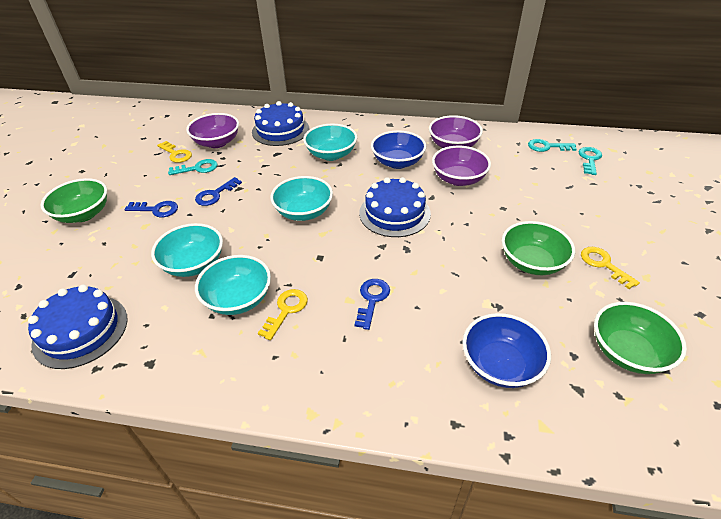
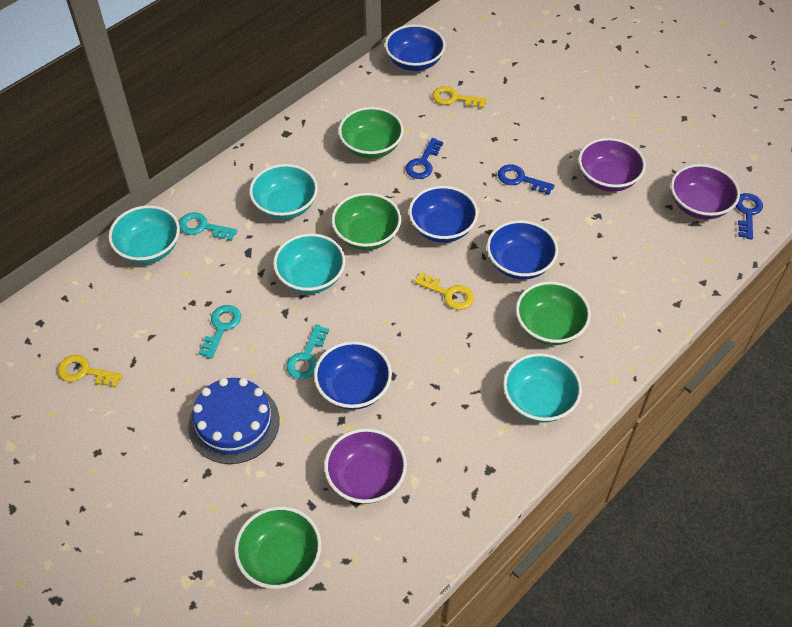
blue bowl: [371,130,426,169] [462,313,551,388] = 2 -> [314,341,392,410] [385,24,446,71] [409,186,478,243] [487,220,558,280] = 4
blue cake: [28,284,128,369] [252,101,309,146] [359,177,431,237] = 3 -> [188,378,280,464] = 1
green bowl: [41,178,107,223] [502,221,575,275] [594,302,687,374] = 3 -> [234,506,322,589] [331,193,401,250] [338,107,404,159] [516,281,591,345] = 4

